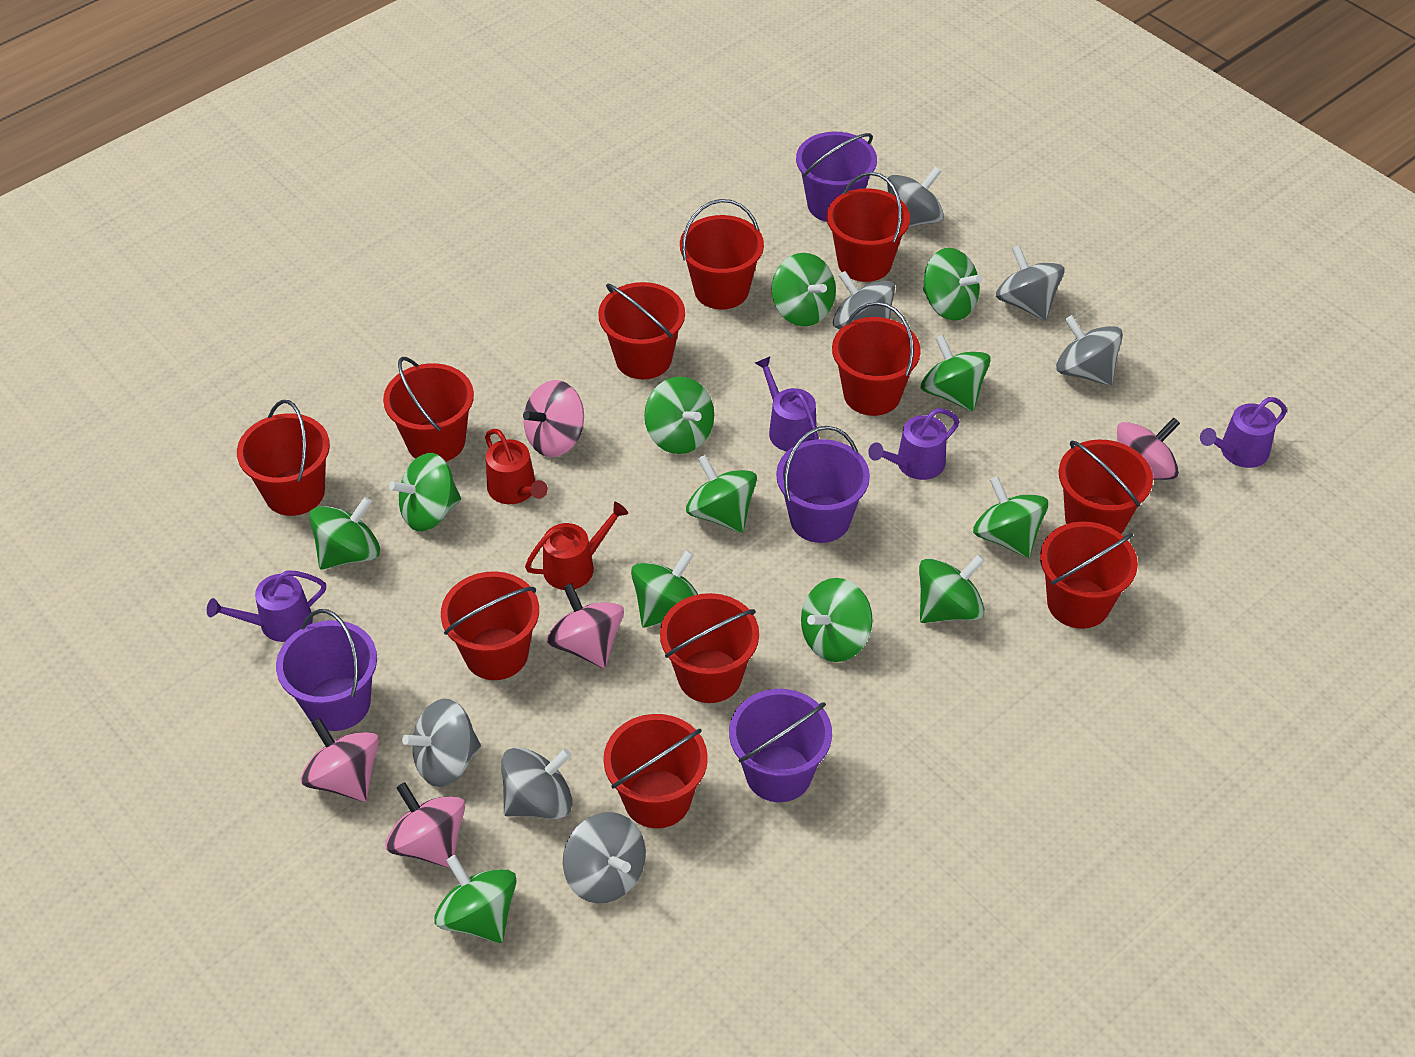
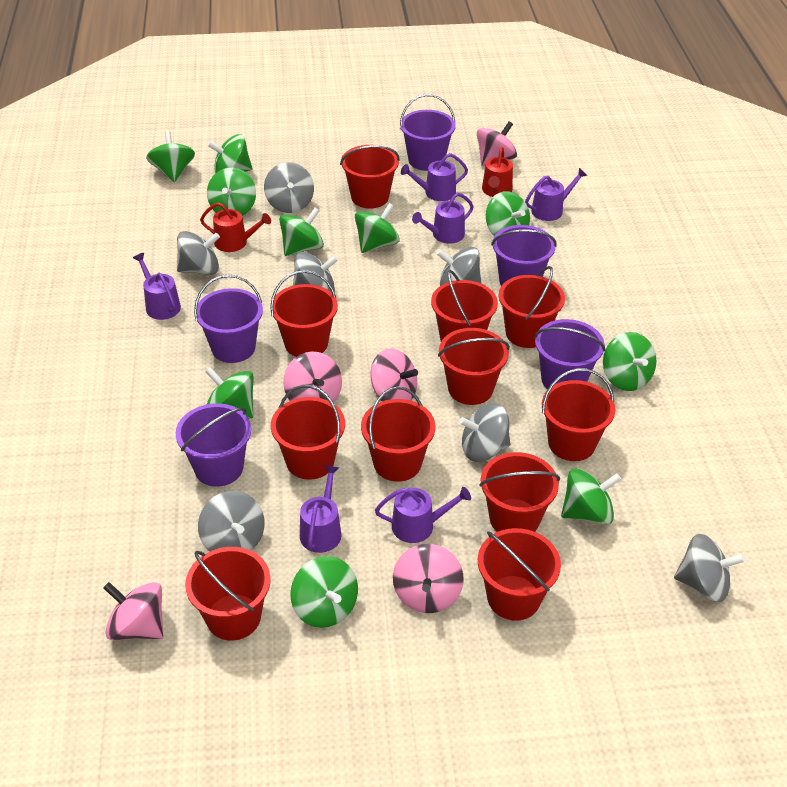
green spinning top: [309,497,380,570] [389,453,461,531] [434,855,517,943] [631,550,698,628] [644,377,714,454] [686,455,757,533] [771,253,836,326] [801,578,873,662] [919,554,985,623] [921,335,991,411] [923,248,982,321] [973,476,1048,558] = 12 -> [146,130,195,182] [205,367,254,419] [207,134,252,174] [207,168,256,216] [279,208,324,256] [291,556,358,628] [355,203,400,253] [486,191,530,236] [561,468,621,525] [603,332,656,391] = 10
purple bucket: [276,609,377,731] [729,689,832,802] [776,426,870,543] [796,131,877,222] = 4 -> [175,403,251,487] [194,274,263,363] [400,94,456,171] [491,225,557,286] [534,319,605,389] = 5
purple watering can: [207,570,326,642] [755,356,819,451] [868,408,960,480] [1200,397,1287,468] = 4 -> [133,253,181,320] [300,465,341,553] [375,487,471,543] [401,153,468,201] [412,193,474,244] [525,168,587,221] = 6

